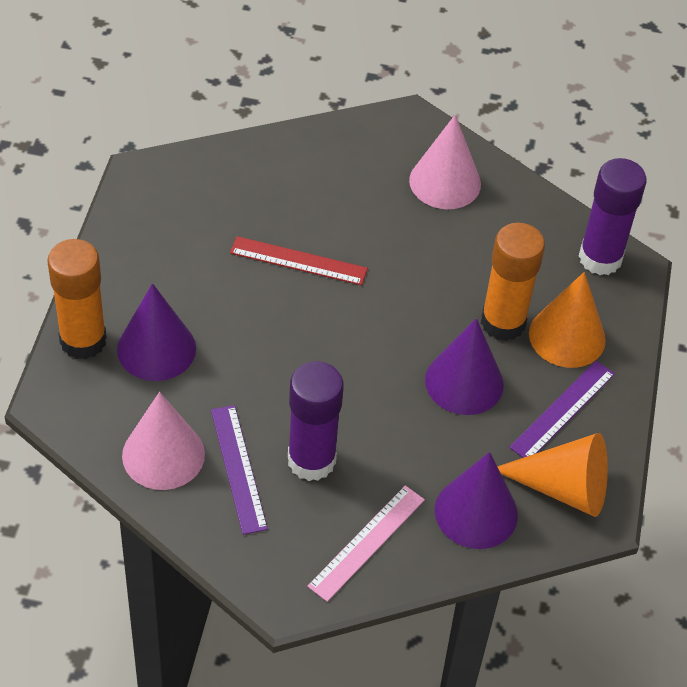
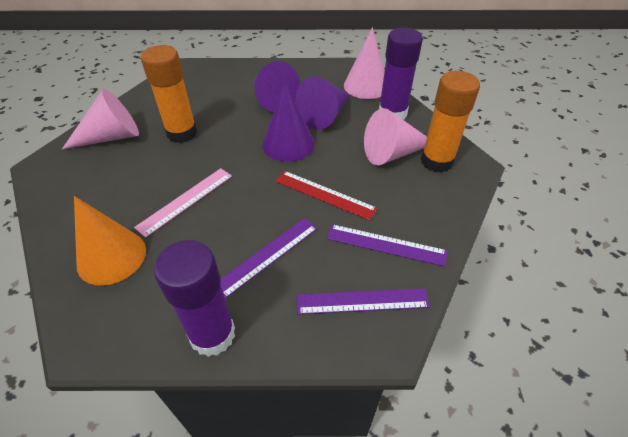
orange cone: [497,433,608,517] [529,272,606,368] = 2 -> [74,196,146,286] = 1
pink cone: [122,392,205,490] [409,115,481,209] = 2 -> [62,89,139,149] [344,27,385,99] [364,108,427,165] = 3
purple ruler: [211,405,268,535] [509,361,615,458] = 2 -> [220,218,318,299] [297,288,430,315] [327,224,447,267] = 3

